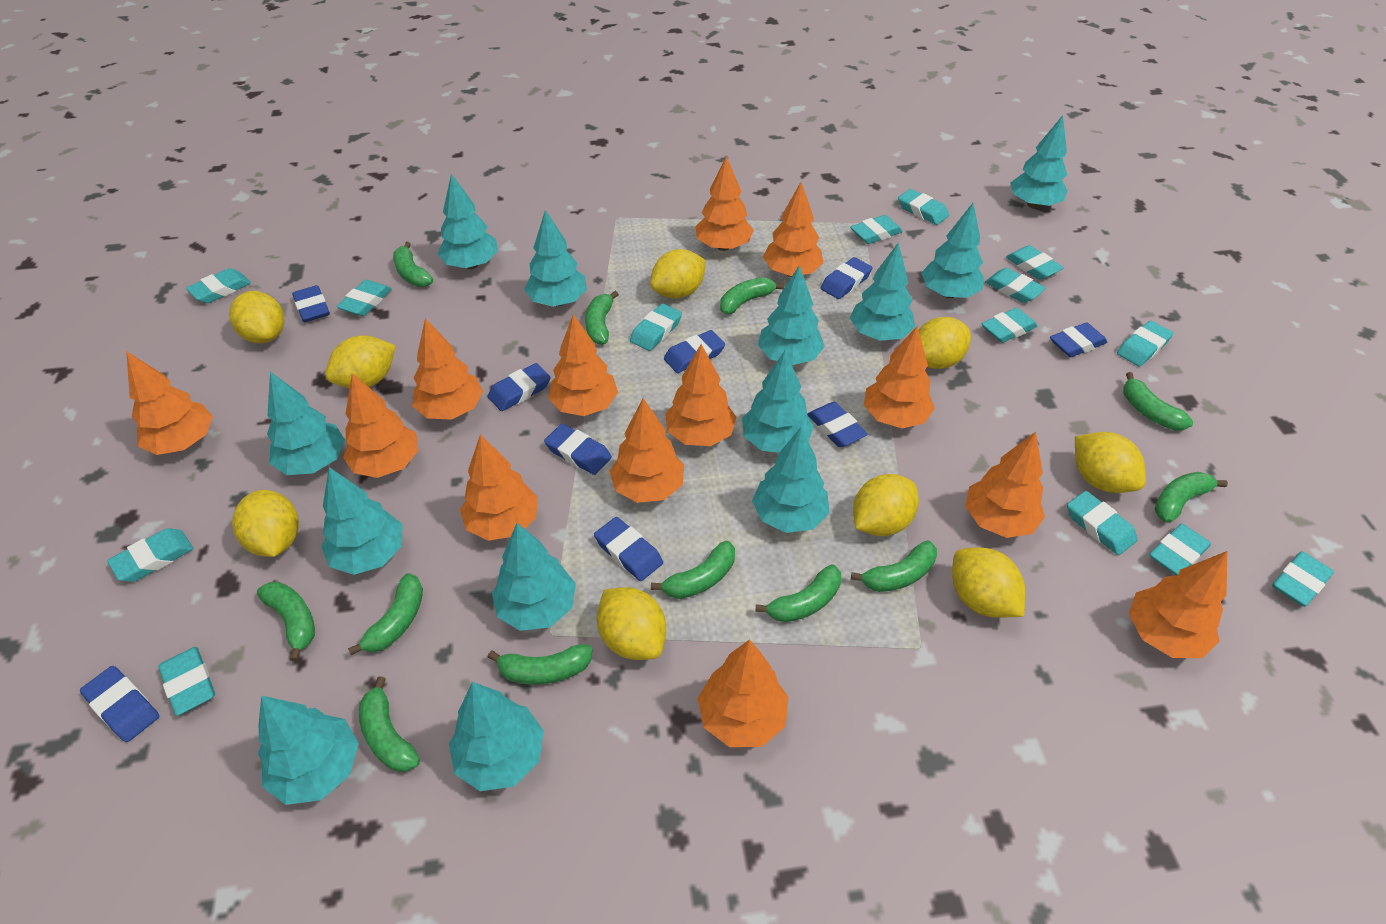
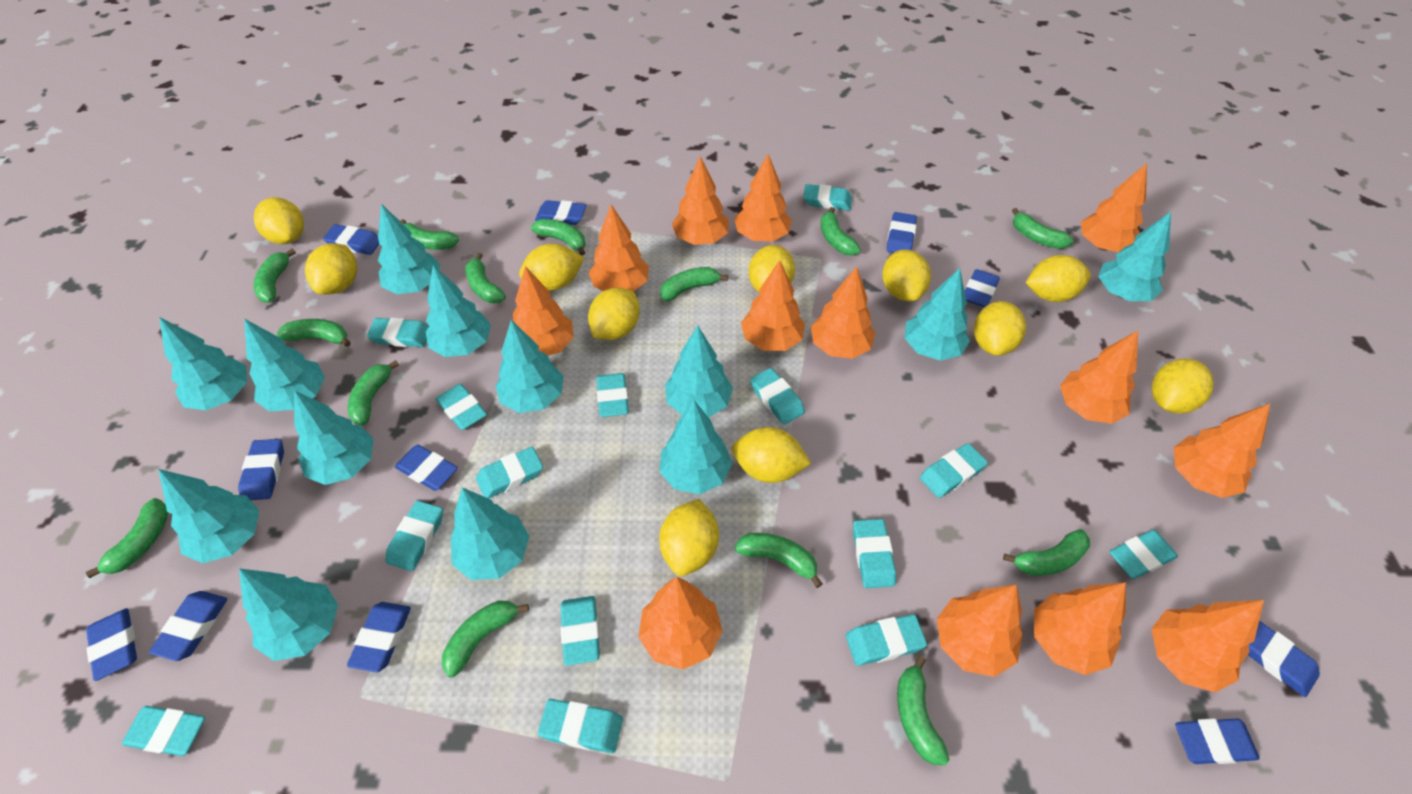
blue eraser: [80,666,159,742] [292,285,330,322] [488,363,551,411] [544,424,612,475] [594,517,663,581] [664,330,725,373] [807,402,868,447] [820,257,873,299] [1050,322,1108,357] = 9 -> [86,608,137,681] [149,591,228,661] [238,439,284,500] [323,224,379,255] [347,602,411,672] [395,445,458,491] [535,200,586,225] [886,212,917,253] [965,269,1000,307] [1175,718,1260,764] [1248,621,1320,697] = 11
green banana: [257,582,315,662] [348,573,423,655] [359,676,420,772] [393,242,433,287] [488,644,593,685] [585,291,619,345] [651,541,735,599] [720,277,784,314] [755,564,841,622] [851,540,937,592] [1123,372,1193,430] [1155,472,1228,523] = 12 -> [86,498,169,578] [254,249,296,303] [276,319,351,347] [348,360,399,425] [400,219,459,250] [442,600,529,678] [465,253,506,303] [531,219,586,256] [660,267,728,301] [735,533,822,588] [821,207,861,256] [897,656,949,765] [1003,529,1090,576] [1012,208,1074,249] = 14
yellow lemon: [229,291,284,343] [232,490,299,557] [325,335,396,389] [597,587,666,660] [650,249,706,299] [853,474,919,536] [919,317,971,369] [952,548,1025,618] [1075,432,1146,493] = 9 -> [254,197,304,244] [305,243,357,294] [519,244,584,291] [588,288,640,340] [659,499,719,576] [732,427,811,483] [749,245,795,293] [882,250,931,301] [974,301,1026,356] [1026,255,1091,302] [1152,358,1214,414] = 11

